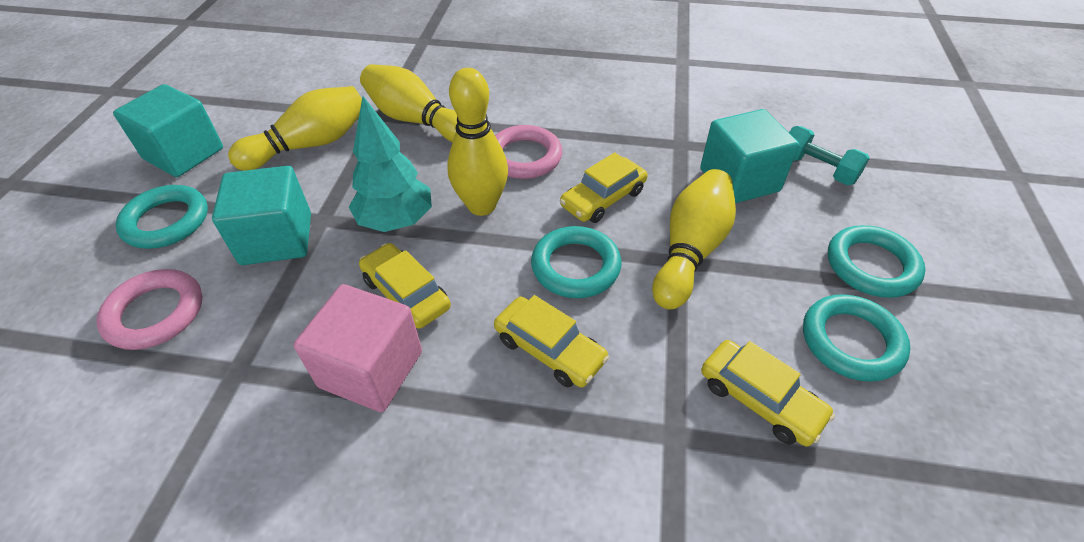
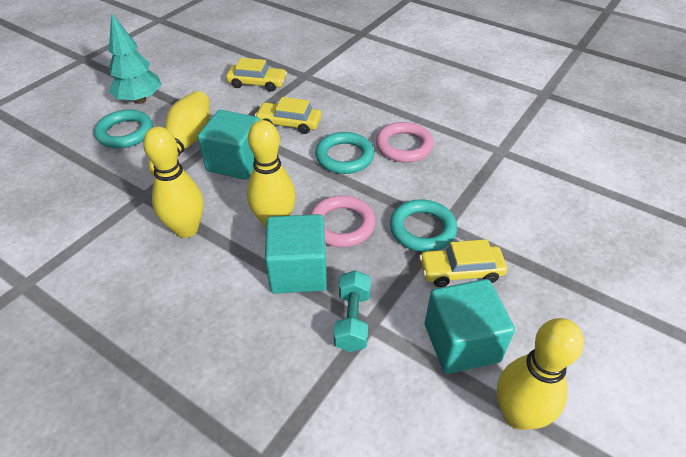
pink cube: [294,284,422,412] = 1 -> none = 0
turquoise ring: [116,185,208,249] [531,226,621,298] [803,294,910,382] [828,225,925,298] = 4 -> [94,110,153,148] [315,132,374,174] [390,199,457,252] = 3
yellow car: [359,243,451,329] [494,295,609,387] [560,152,648,223] [701,340,835,446] = 4 -> [226,58,287,92] [255,97,321,134] [419,239,507,287] = 3

